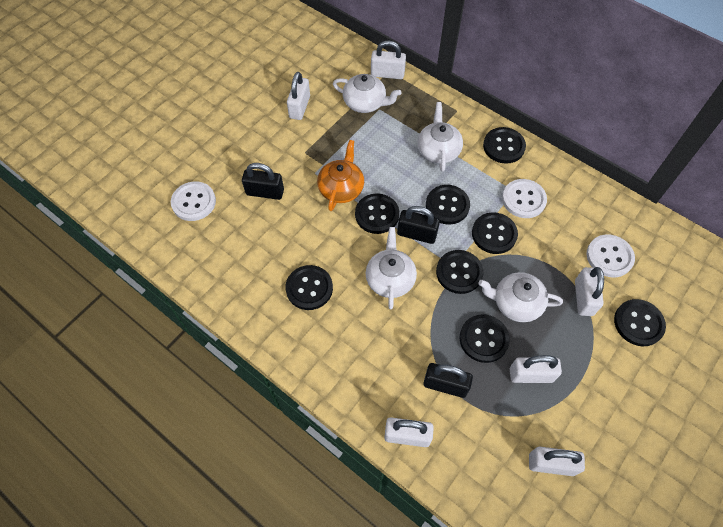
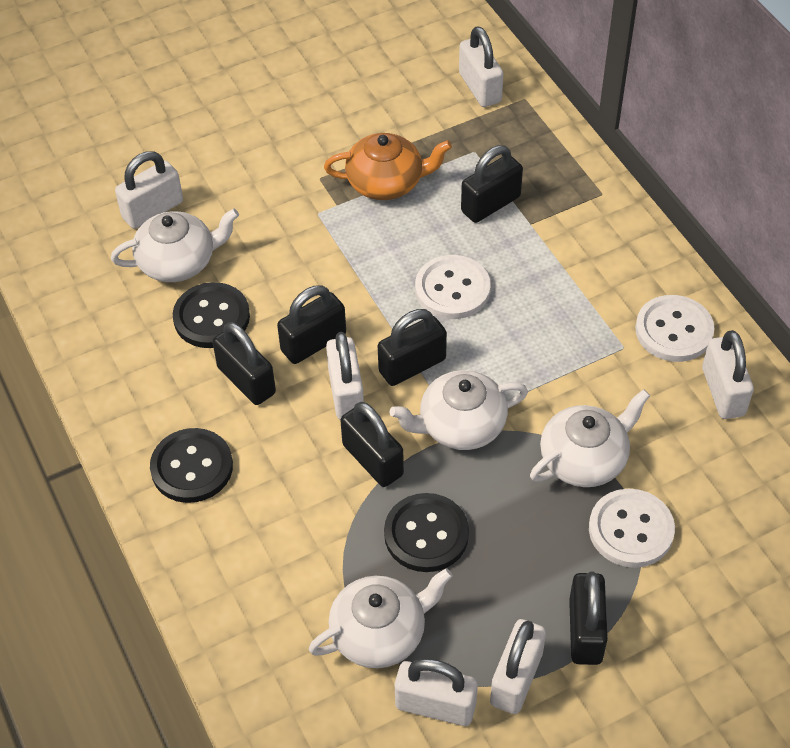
black button: [286,265,333,310] [355,193,399,234] [426,185,470,225] [436,250,484,294] [459,314,510,363] [472,212,518,254] [483,127,526,164] [614,299,666,346] = 8 -> [150,428,233,503] [173,282,250,348] [384,493,469,572] = 3
black padlock: [242,163,284,200] [397,206,440,244] [424,363,473,398] = 3 -> [212,322,276,405] [277,285,346,364] [340,402,404,487] [378,309,447,386] [461,145,523,223] [569,572,608,665] = 6

